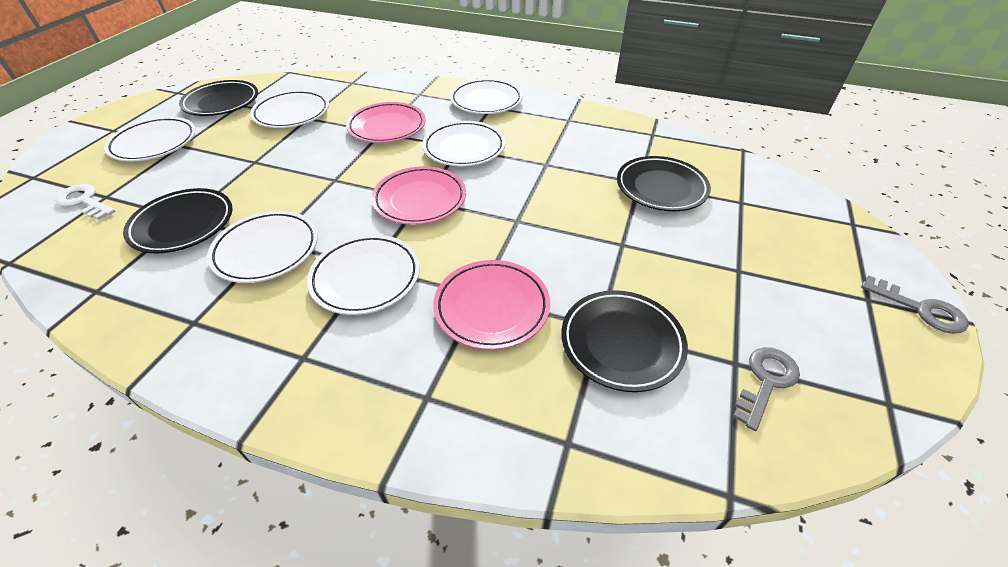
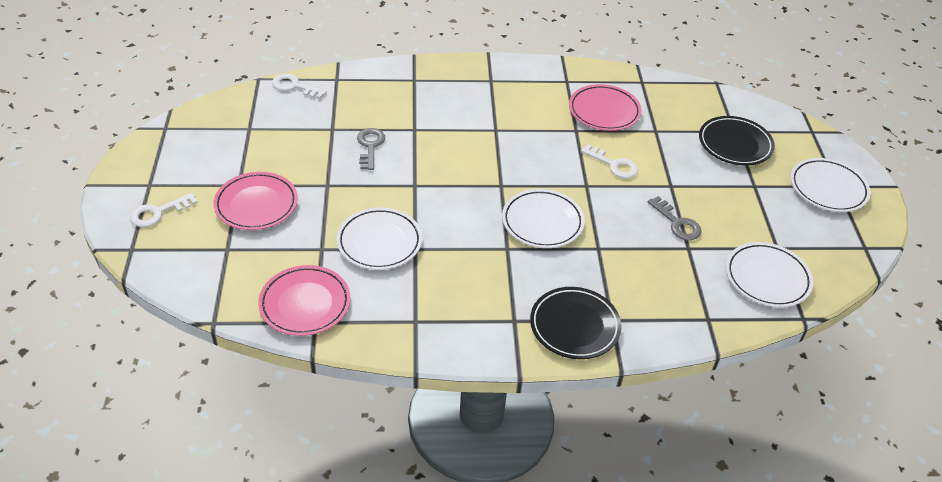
black plate: [123,188,233,253] [179,80,258,116] [561,290,688,392] [617,156,711,211] = 4 -> [530,287,622,359] [699,116,775,166] = 2
white key: [55,184,115,220] = 1 -> [130,193,198,227] [272,74,327,99] [581,144,638,178] = 3
white plate: [104,117,196,161] [207,211,318,283] [250,90,329,128] [307,235,420,315] [422,121,505,166] [450,78,523,114] = 6 -> [337,207,422,270] [502,189,585,248] [726,242,813,308] [790,158,871,212] = 4

